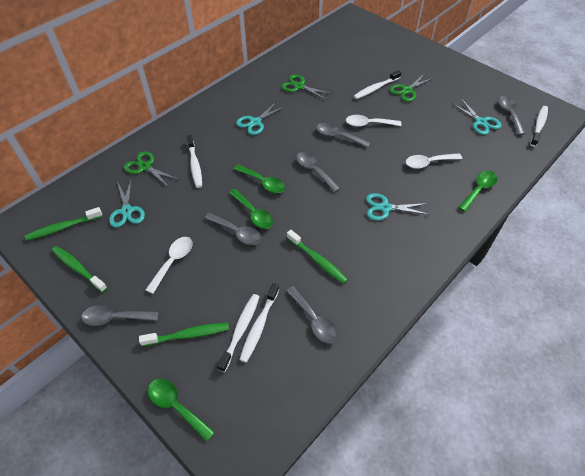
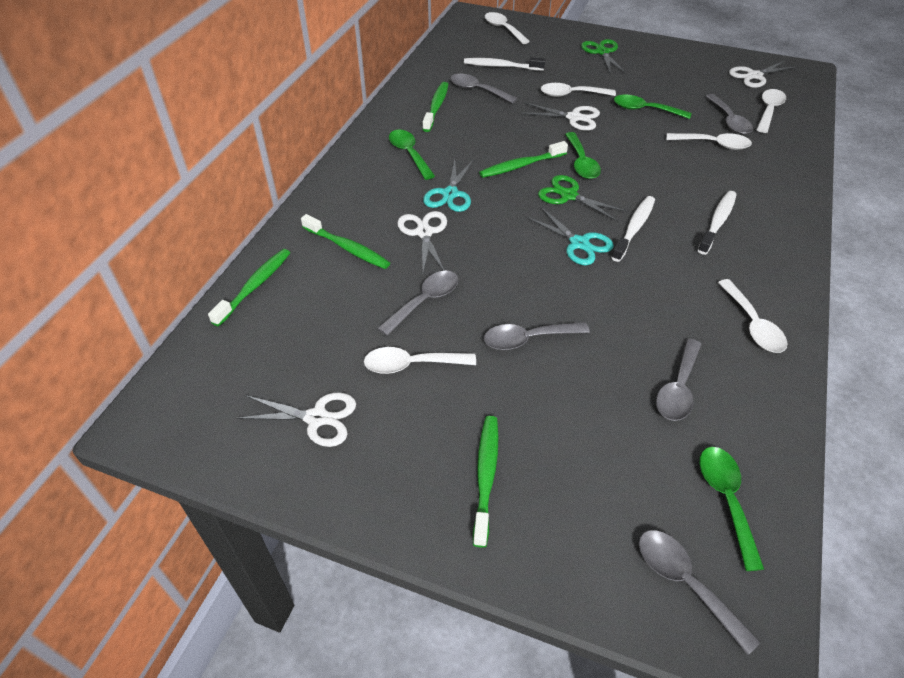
green scissors: [124,151,180,187] [281,75,332,100] [390,73,433,102] = 3 -> [538,175,628,222] [581,39,626,75] = 2
green toothbrush: [25,207,103,241] [52,246,108,293] [139,323,229,346] [287,230,348,284] = 4 -> [208,249,290,326] [301,214,390,269] [422,82,448,132] [473,416,498,547] [479,141,568,178] = 5
turquoise scissors: [109,180,145,228] [236,101,286,135] [366,193,430,220] [451,99,501,135] = 4 -> [423,159,474,212] [526,207,614,265] = 2
white scissors: none = 0 -> [236,392,356,447] [397,211,447,273] [521,103,600,131] [729,60,798,88] = 4
white spoon: [146,237,193,294] [346,115,401,127] [406,153,462,169] = 3 -> [364,347,476,374] [485,12,530,44] [541,83,616,97] [667,133,752,150] [718,279,787,353] [756,89,786,133] = 6
white toothbrush: [186,135,202,188] [217,294,259,372] [239,283,279,363] [353,70,401,99] [530,106,548,147] = 5 -> [464,57,545,71] [611,196,655,262] [698,191,737,255] = 3

